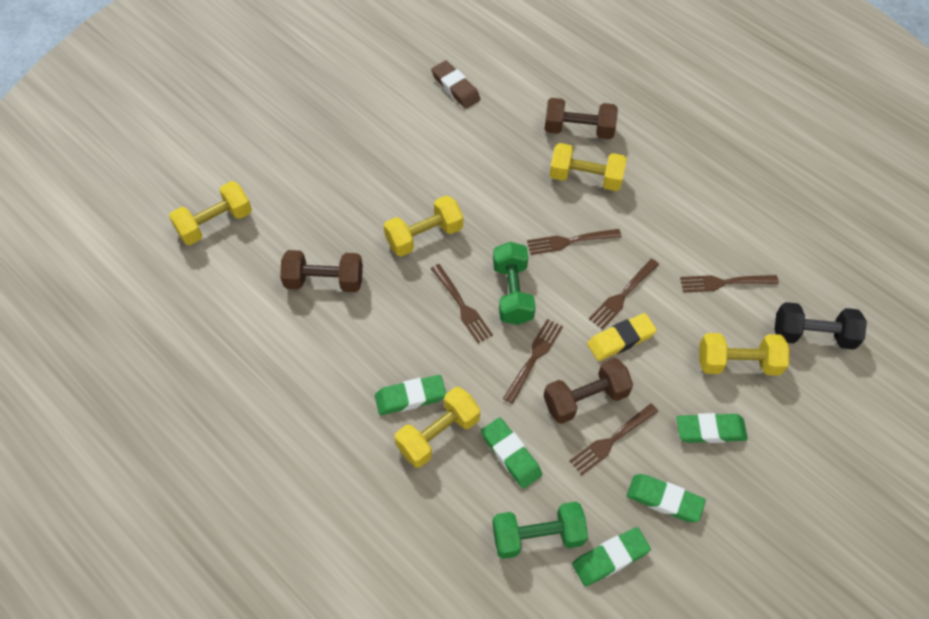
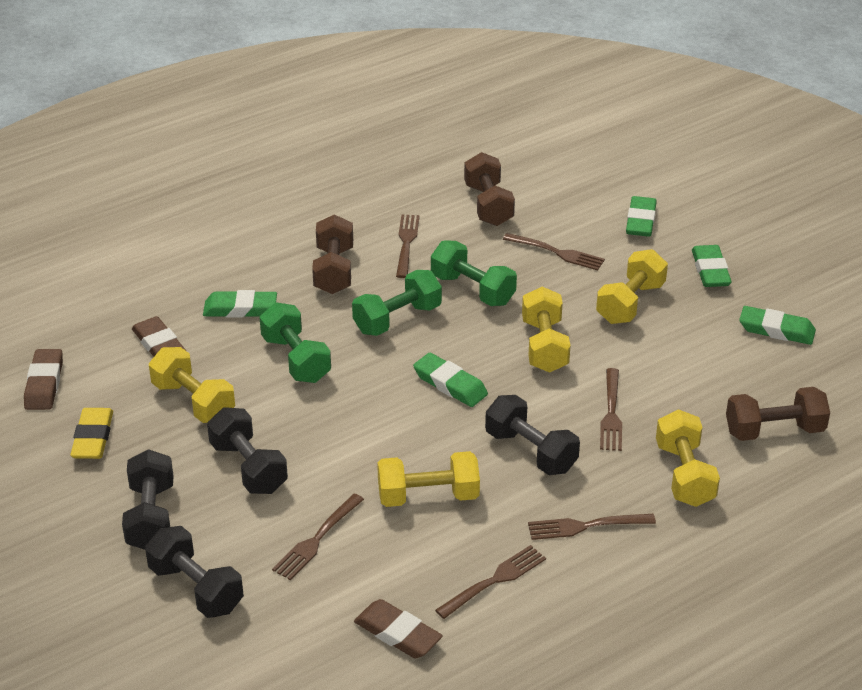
black dumbbell: [775,302,867,350] = 1 -> [122,449,174,550] [145,526,244,618] [207,407,288,494] [485,395,580,475] = 4
brown eraser: [431,61,480,109] = 1 -> [24,349,63,410] [132,316,186,357] [354,599,443,658] = 3
green dumbbell: [492,502,588,559] [493,242,536,325] = 2 -> [259,302,331,383] [352,270,442,336] [431,240,517,306] = 3

